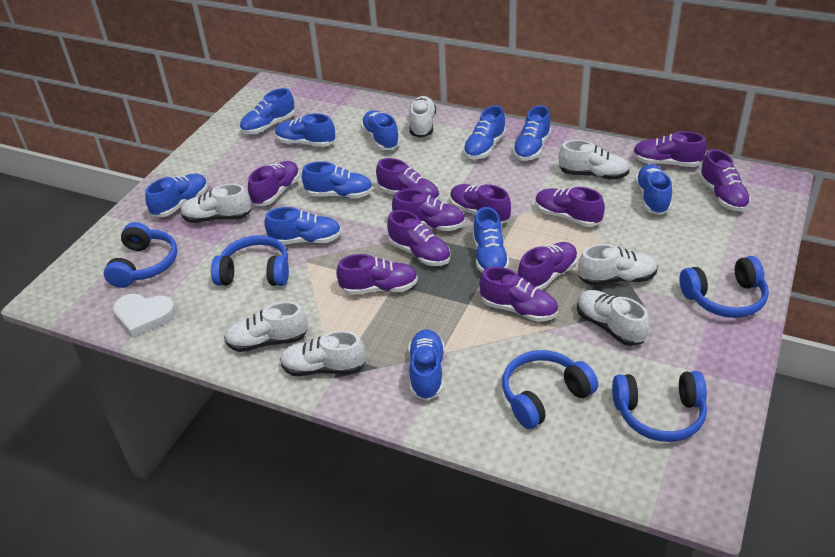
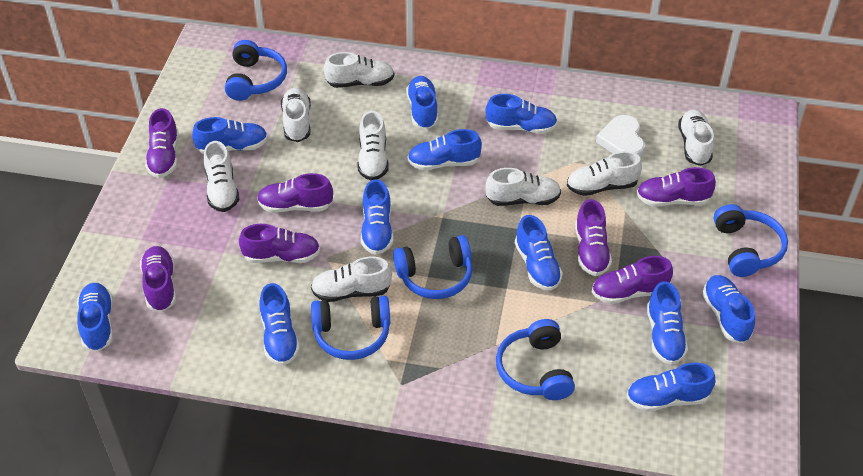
purple shoe: [248,161,300,206] [336,254,418,295] [376,158,440,200] [387,210,450,266] [392,189,465,231] [450,184,511,224] [479,267,558,322] [518,242,578,290] [535,187,605,227] [633,131,707,167] [699,149,751,212] = 11 -> [140,246,176,312] [145,108,178,178] [239,224,320,263] [257,173,333,213] [575,199,612,276] [592,256,673,304] [636,167,716,207] = 7
white shoe: [181,184,251,223] [224,301,308,352] [280,331,366,376] [409,96,436,137] [559,140,629,180] [577,290,649,346] [578,244,658,285] = 7 -> [204,141,240,212] [281,88,311,142] [311,257,392,302] [324,52,394,88] [358,111,389,181] [485,168,561,206] [567,151,642,196] [678,109,714,166] = 8

